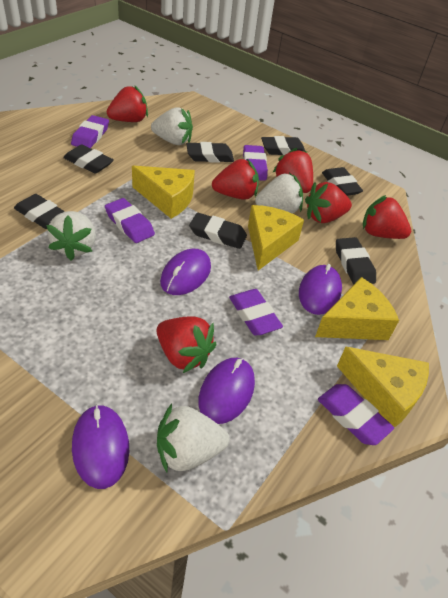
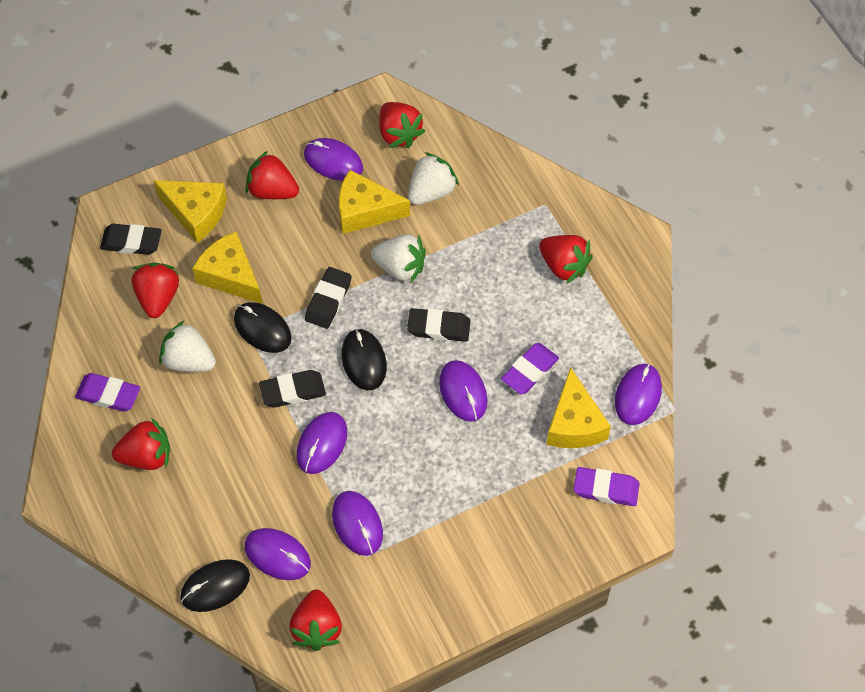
black eraser: [14,194,65,229] [63,145,114,174] [186,142,234,163] [189,213,247,249] [261,136,305,155] [322,167,363,196] [336,237,376,284] = 7 -> [100,224,162,255] [259,370,326,407] [305,267,352,329] [407,308,471,342] = 4
black mouse: none = 0 -> [180,559,250,612] [234,302,292,353] [341,329,387,390] = 3
purple eraser: [71,115,109,148] [105,198,155,243] [229,289,283,335] [243,145,268,181] [318,384,394,445] = 5 -> [75,373,140,412] [501,343,559,394] [574,467,640,506] = 3
purple mouse: [72,405,129,489] [160,249,211,295] [198,358,255,424] [299,264,342,315] = 4 -> [245,528,311,580] [296,412,347,474] [304,138,363,181] [332,491,383,556] [439,360,488,422] [615,364,662,425] = 6
white strawberry: [46,211,96,261] [151,107,193,145] [157,404,229,472] [255,173,303,214] = 4 -> [159,321,216,372] [371,234,426,284] [408,152,459,205] = 3

